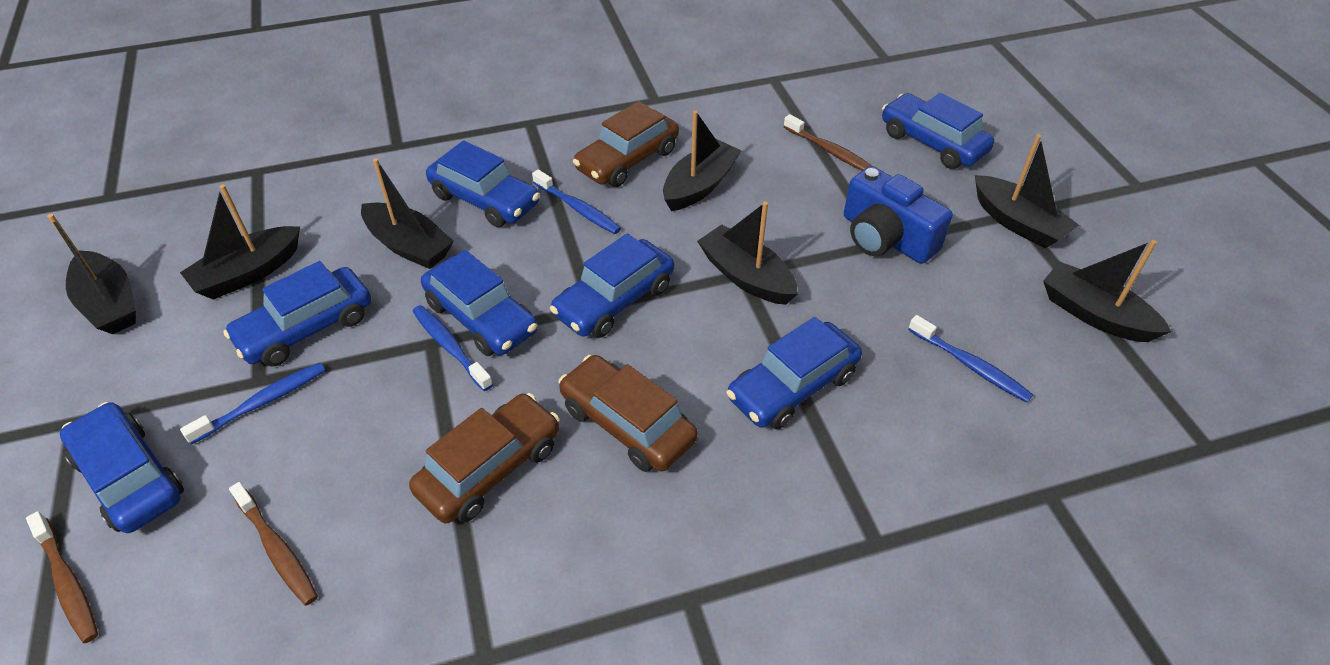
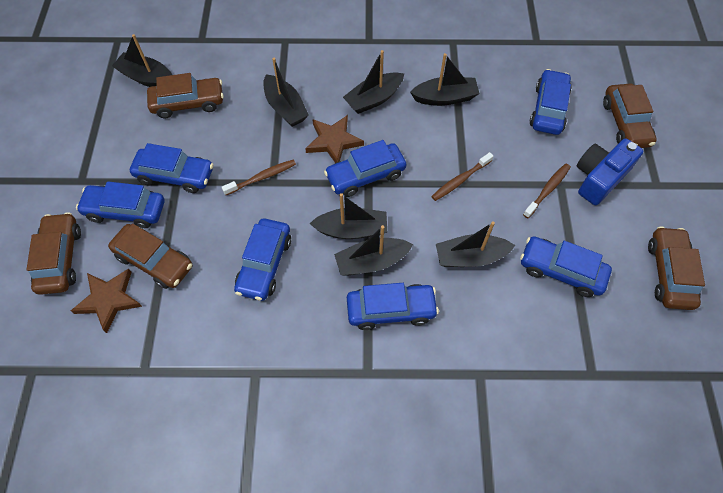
blue toothbrush: [180,363,325,444] [413,305,493,391] [532,169,621,234] [908,315,1033,402] = 4 -> none = 0
brown car: [409,393,560,523] [558,355,698,472] [573,101,679,187] = 3 -> [27,212,81,295] [108,224,192,289] [147,73,224,118] [603,83,657,148] [648,226,705,310] = 5
brown star: none = 0 -> [71,268,142,333] [305,115,364,163] = 2

